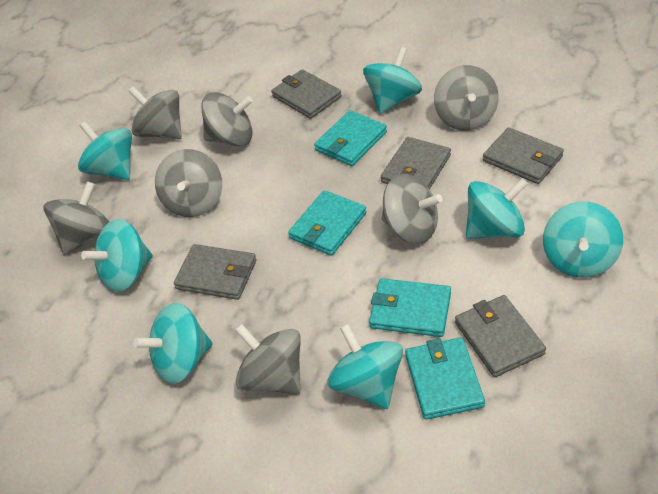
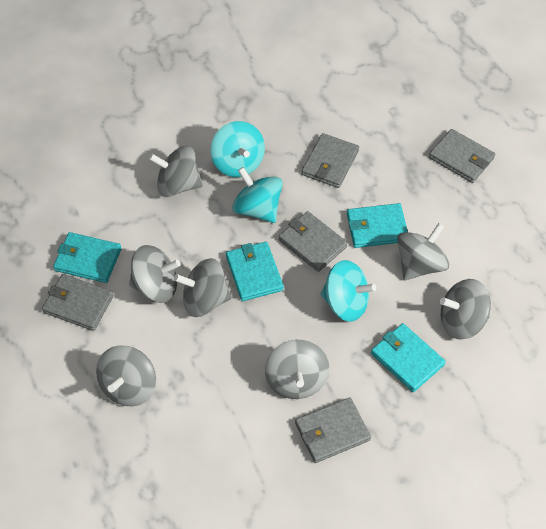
turquoise spinning top: [78,121,132,180] [81,219,153,292] [133,303,213,384] [327,324,403,409] [363,47,422,114] [466,178,528,239] [543,202,623,278] = 7 -> [211,121,265,177] [232,167,283,223] [321,260,376,322] = 3

